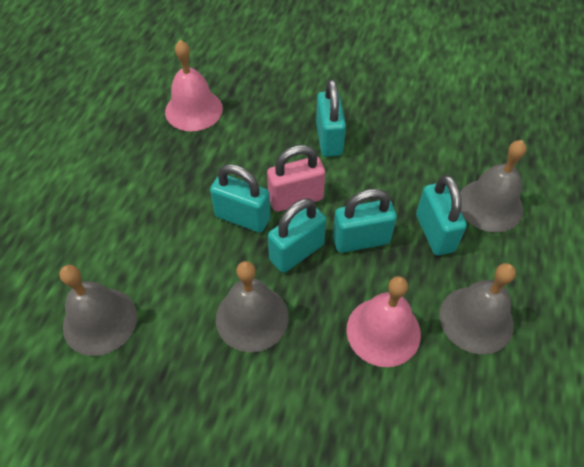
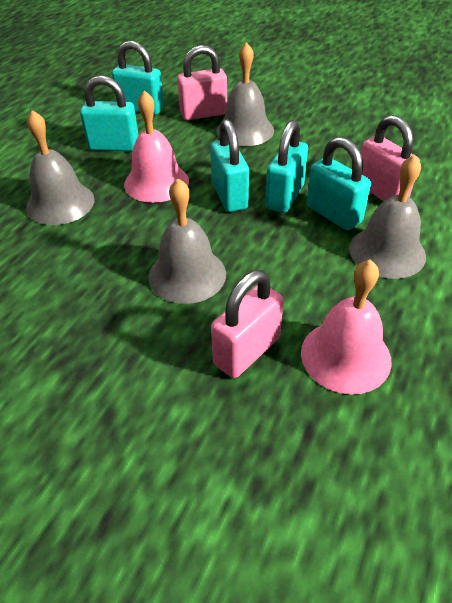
pink padlock: [267,145,325,212] = 1 -> [177,45,227,120] [211,270,284,378] [361,115,420,201] = 3

